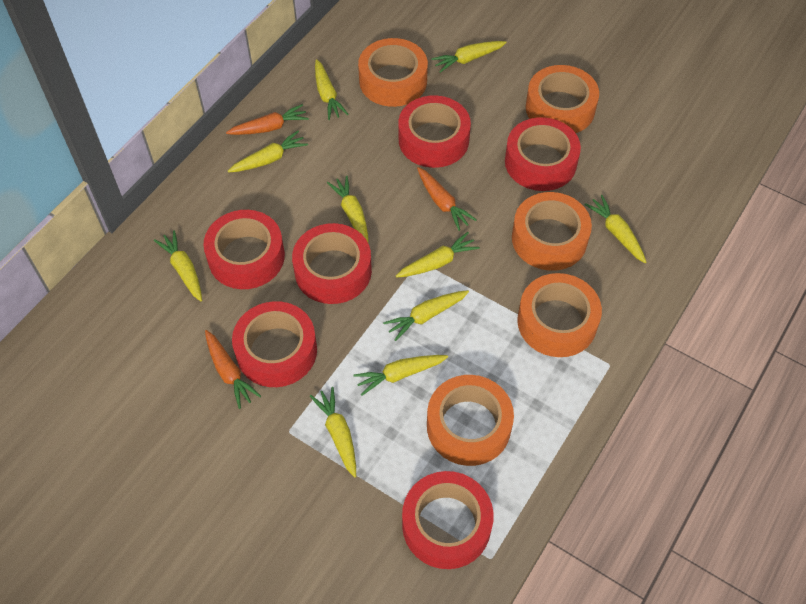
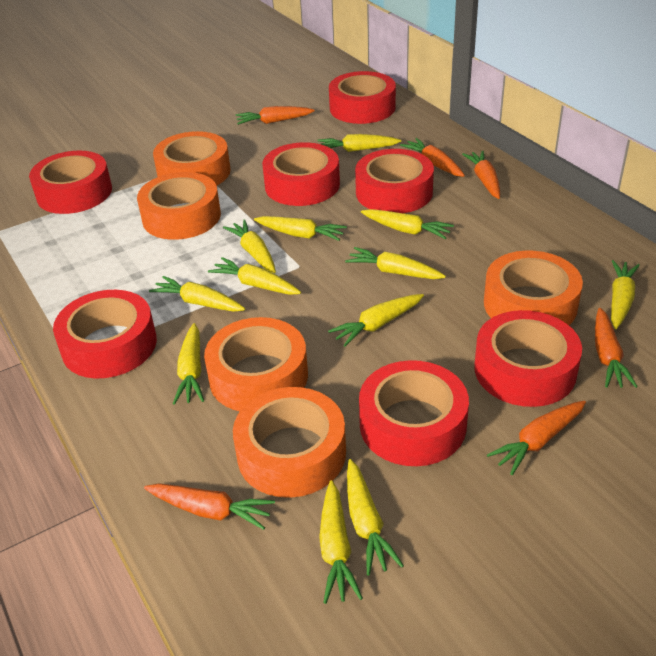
orange carrot: [205,330,261,409] [226,104,309,135] [417,167,477,231] = 3 -> [144,484,275,530] [236,106,314,125] [400,138,465,177] [462,151,500,199] [487,401,586,475] [595,308,638,388] = 6
red tape: [203,210,285,289] [232,301,317,387] [292,223,372,304] [398,95,471,168] [402,471,494,569] [505,117,581,191] = 6 -> [29,151,112,214] [53,290,157,378] [262,142,340,206] [329,71,396,124] [355,149,434,213] [359,360,469,466] [474,310,582,407] = 7
yellow carrot: [154,230,202,302] [228,131,308,173] [310,387,356,478] [315,59,349,120] [327,176,369,244] [353,355,448,396] [383,290,469,341] [396,232,480,278] [431,41,507,73] [584,195,646,263] = 10 -> [149,276,245,312] [173,323,204,405] [208,257,301,295] [223,219,276,273] [254,216,347,241] [317,134,401,152] [319,480,363,604] [328,294,424,347] [345,247,446,279] [347,459,404,576] [361,209,454,239] [611,260,640,329] = 12

